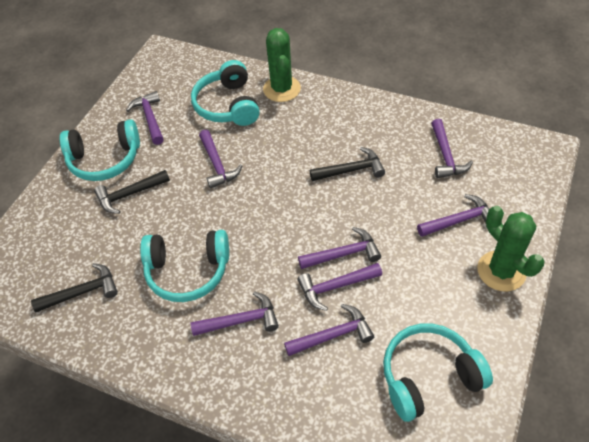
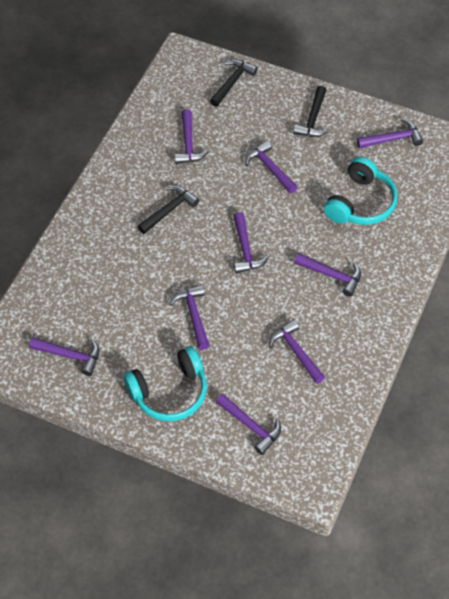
green cactus: [263,28,301,102] [477,206,545,292] = 2 -> none = 0
purple hammer: [126,91,164,145] [191,291,279,336] [199,130,242,189] [284,304,374,356] [297,263,382,311] [298,227,381,269] [417,194,490,237] [431,119,473,178] = 8 -> [29,337,100,376] [169,285,210,350] [175,109,209,164] [216,394,281,455] [233,212,269,273] [245,140,297,193] [269,319,325,384] [294,253,361,297] [357,118,423,148] = 9
turquoise headphones: [60,119,140,181] [140,230,229,302] [191,60,260,126] [383,323,493,422] = 4 -> [123,346,207,421] [323,157,397,225] = 2

